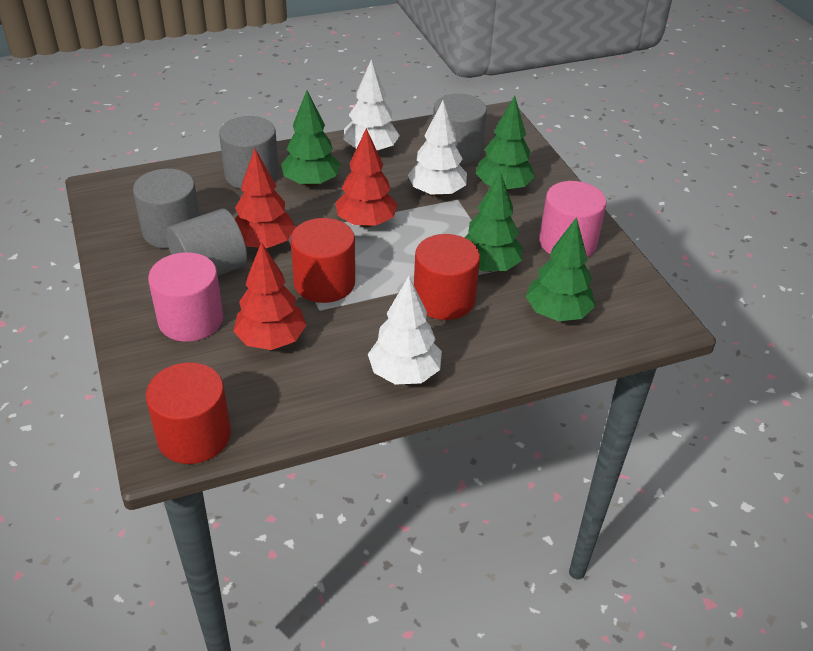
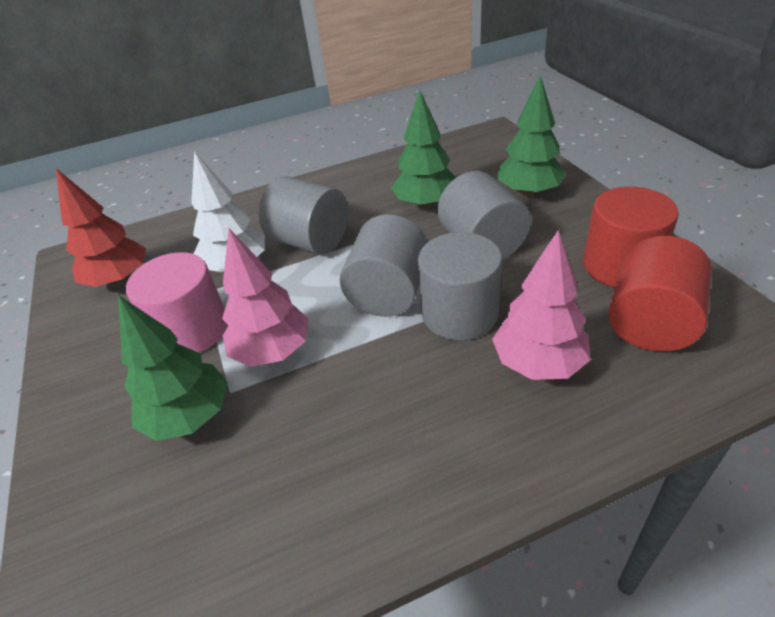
green tree: [281,90,341,187] [465,171,523,272] [476,96,535,191] [525,217,595,321] = 4 -> [118,295,228,441] [391,90,456,208] [498,75,566,197] = 3
pink cylinder: [148,252,223,342] [539,181,606,257] = 2 -> [126,252,228,353] = 1
pink tree: none = 0 -> [222,229,309,367] [492,230,591,380] = 2
red cylinder: [146,362,231,464] [290,218,355,303] [414,234,480,320] = 3 -> [583,187,679,287] [608,236,712,352] = 2
red tree: [233,242,307,350] [235,148,296,249] [335,128,398,228] = 3 -> [56,168,146,287] = 1
white tree: [343,60,400,151] [368,276,442,385] [408,101,467,197] = 3 -> [191,151,265,272] = 1

